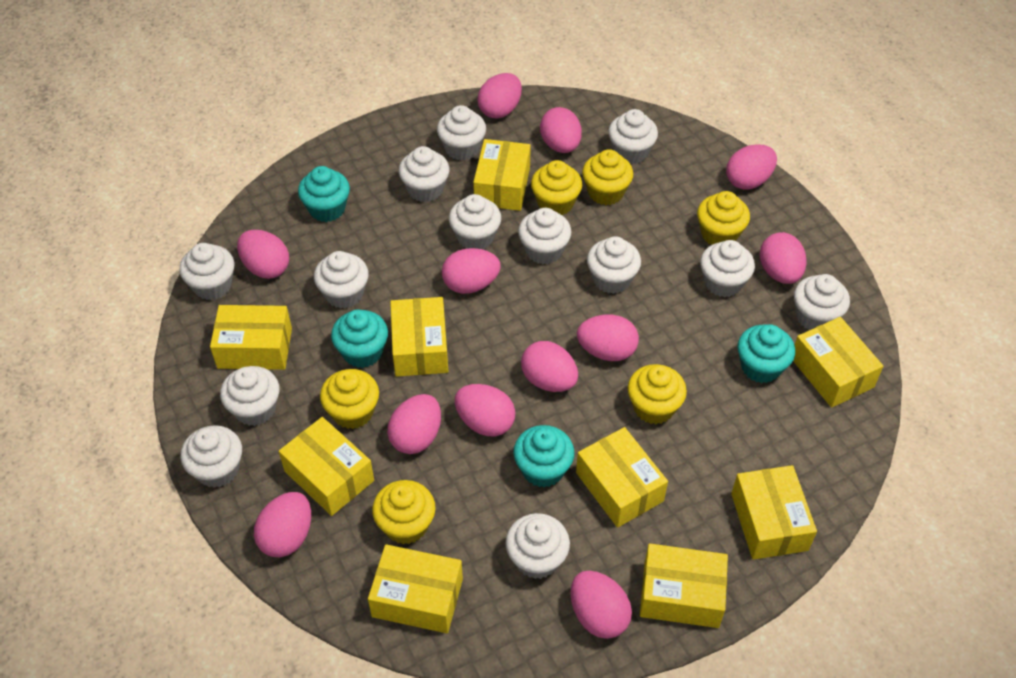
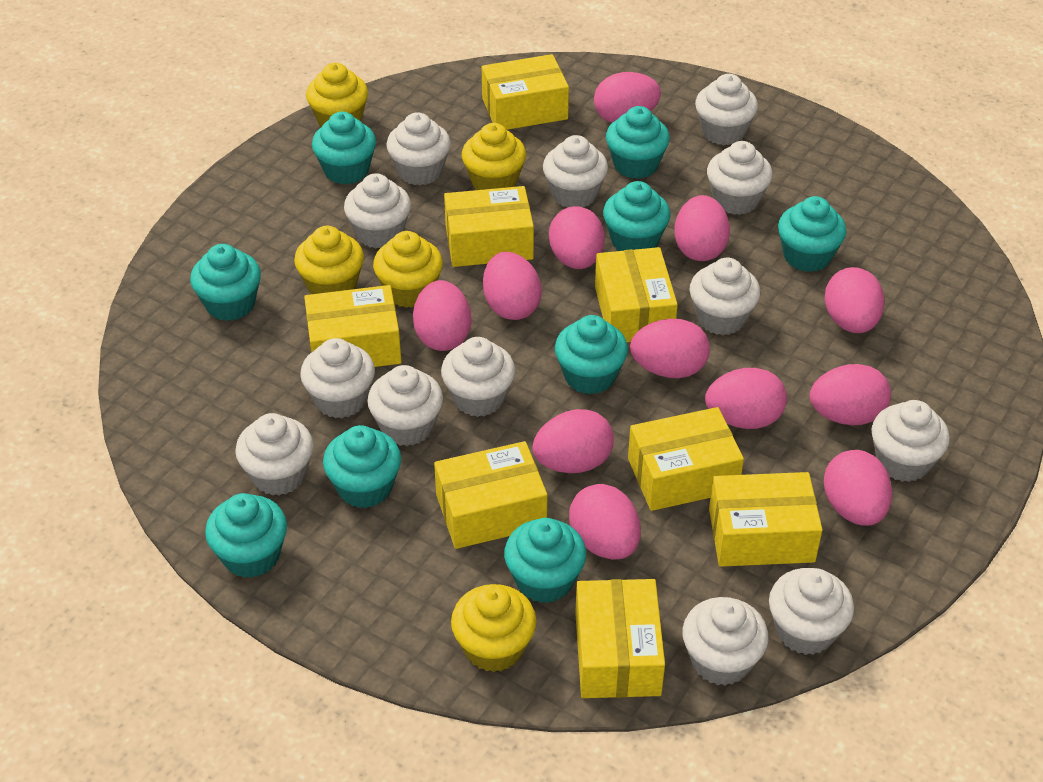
turquoise cupcake: [298,166,350,222] [331,309,388,368] [513,425,575,488] [738,324,795,383] = 4 -> [190,244,261,321] [205,493,287,578] [312,112,376,185] [323,425,401,508] [504,518,586,603] [555,315,628,395] [603,181,670,251] [606,106,670,179] [778,196,846,272] = 9
yellow box: [210,305,292,370] [279,417,374,516] [368,544,463,633] [390,297,448,377] [473,139,531,211] [576,427,668,528] [640,544,728,628] [731,465,817,560] [793,317,883,408] = 9 -> [304,285,402,367] [434,441,548,549] [444,186,534,267] [482,54,569,130] [575,579,665,698] [595,247,678,342] [628,407,744,511] [709,472,822,567] = 8
yellow cupcake: [320,369,379,429] [372,480,436,544] [531,160,582,215] [582,149,633,205] [628,364,687,424] [697,191,750,245] = 6 -> [294,226,364,294] [306,63,368,127] [373,231,443,308] [451,584,536,672] [462,123,526,190] = 5

